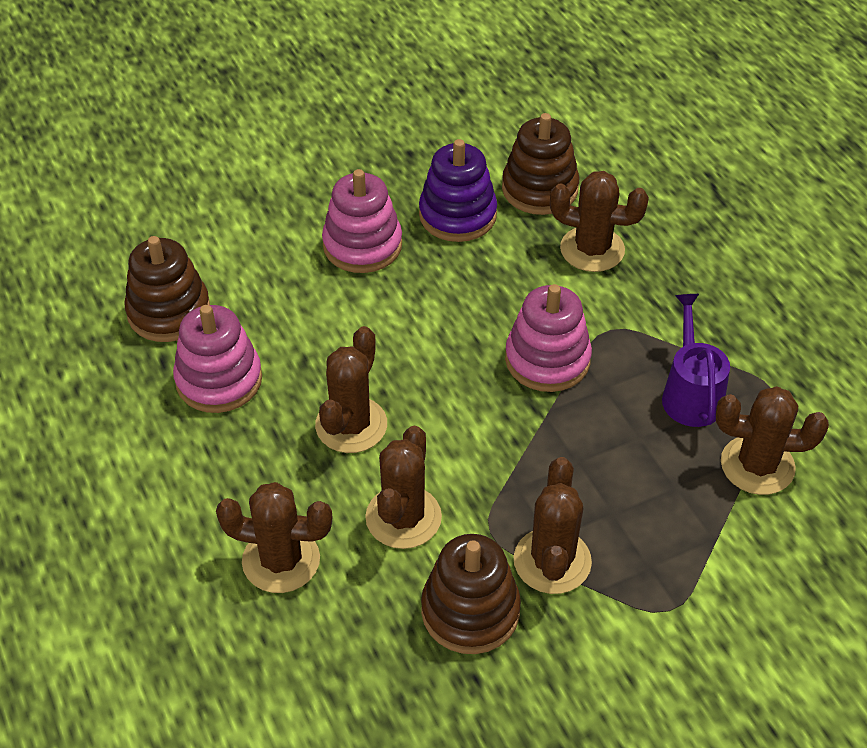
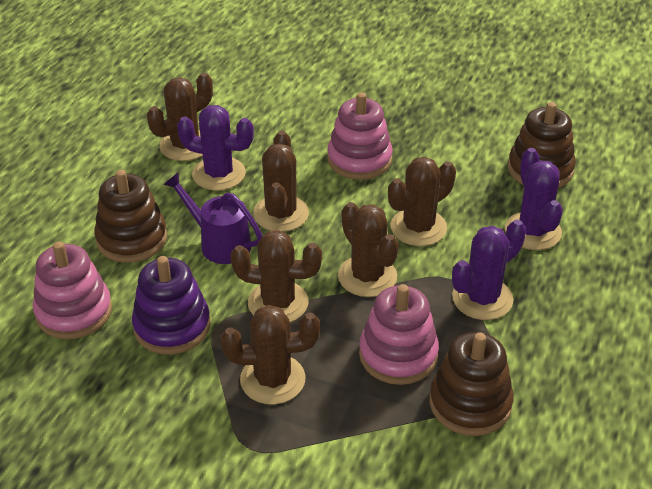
purple cactus: none = 0 -> [177,105,254,191] [452,220,526,320] [505,148,563,250] = 3

